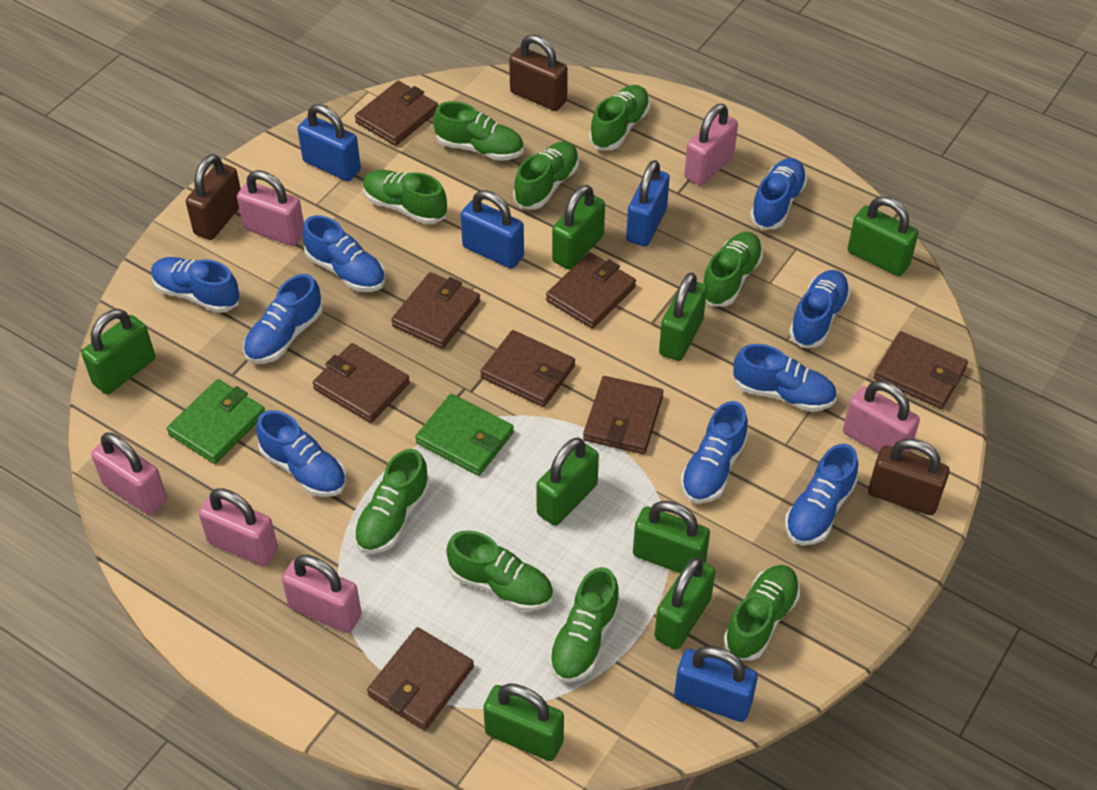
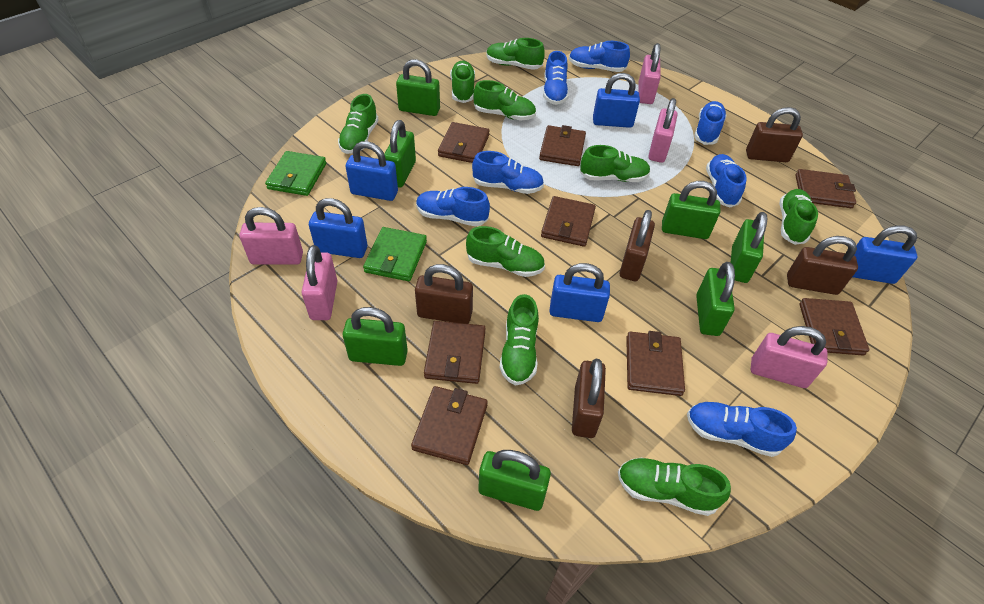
blue padlock: [298,104,361,181] [460,190,524,269] [626,160,670,247] [674,646,758,722] = 4 -> [309,198,367,258] [346,141,398,201] [550,263,610,322] [593,73,640,128] [853,225,917,284] = 5
blue shoe: [151,257,240,313] [243,274,323,364] [256,410,346,497] [302,215,385,292] [681,401,748,504] [733,344,837,412] [750,158,807,230] [785,444,858,545] [789,270,850,348] = 9 -> [416,187,490,226] [472,151,544,194] [543,51,569,105] [569,41,630,72] [687,402,797,457] [694,101,727,145] [706,154,747,208] = 7
brown padlock: [186,154,241,240] [509,34,568,111] [868,438,950,515] = 3 -> [415,264,473,324] [572,359,606,438] [620,210,655,281] [746,107,803,162] [787,236,858,295] = 5
green padlock: [81,309,155,395] [483,683,564,761] [536,438,599,526] [552,185,605,270] [633,501,710,573] [655,557,715,650] [659,272,707,361] [847,197,919,276] = 8 -> [343,307,408,366] [384,120,416,188] [396,59,440,116] [478,450,551,511] [662,181,720,239] [696,262,735,336] [731,212,767,283] = 7
pink padlock: [91,432,167,515] [198,488,278,567] [237,170,304,246] [282,555,362,633] [684,104,738,186] [843,381,920,453] = 6 -> [239,207,303,265] [302,245,337,320] [638,43,661,104] [648,98,677,163] [751,326,827,388] = 5

